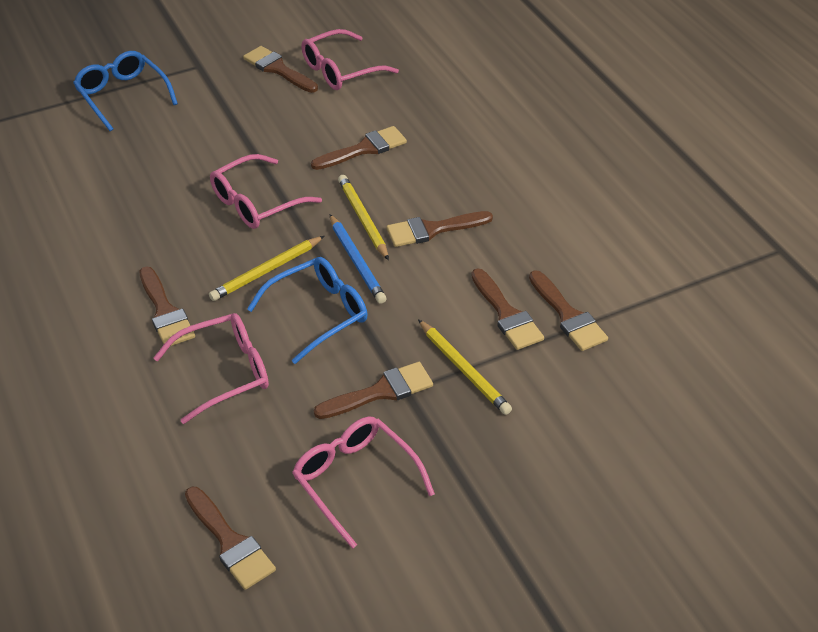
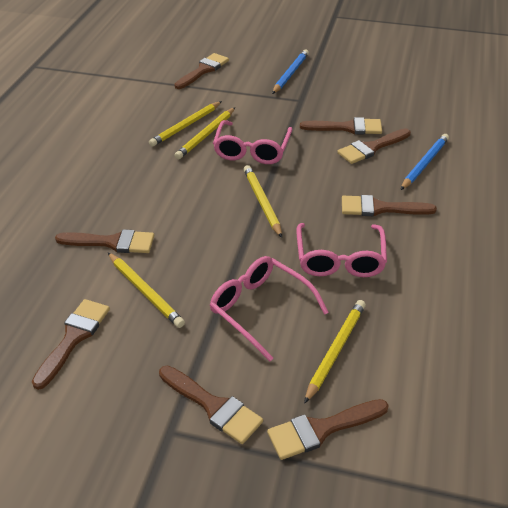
blue glasses: [73,51,178,131] [247,257,368,364] = 2 -> none = 0
blue pencil: [330,214,387,304] = 1 -> [272,49,309,94] [401,134,449,190] = 2
pink glasses: [153,313,269,424] [210,154,322,229] [292,417,435,549] [301,29,399,90] = 4 -> [210,256,329,361] [213,120,293,164] [296,223,387,277] = 3
yellow pencil: [209,236,324,301] [338,175,389,260] [418,319,512,415] = 3 -> [108,253,185,328] [149,101,222,147] [174,107,235,159] [244,165,282,238] [304,300,366,404] = 5

